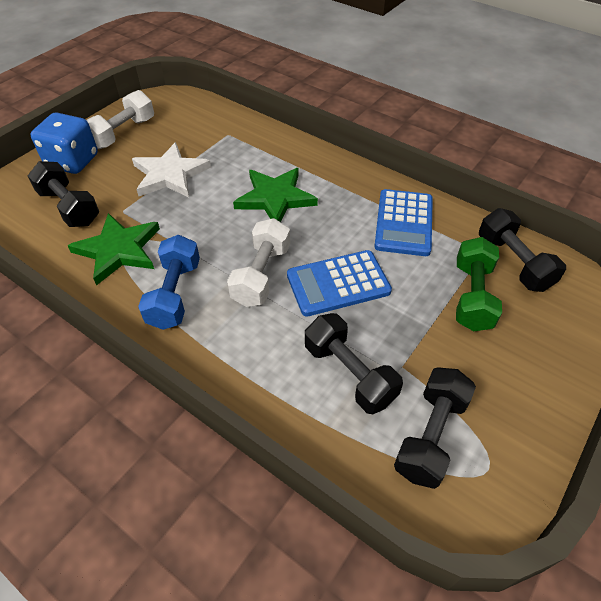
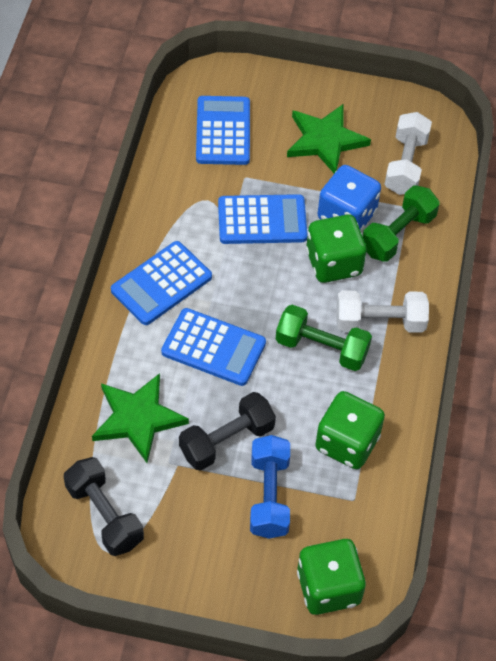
black dumbbell: [28,161,99,227] [305,313,403,414] [394,367,476,489] [479,208,566,292] = 4 -> [64,457,144,556] [179,392,276,470] = 2
blue calculator: [287,250,392,317] [374,189,433,256] = 2 -> [111,241,212,325] [161,308,266,386] [196,96,250,165] [218,194,308,244] = 4
green dice: none = 0 -> [297,539,366,615] [306,215,367,283] [315,391,385,469] = 3
green dumbbell: [456,237,502,331] = 1 -> [276,305,372,371] [362,186,440,262] = 2
white star: [132,142,211,197] = 1 -> none = 0

